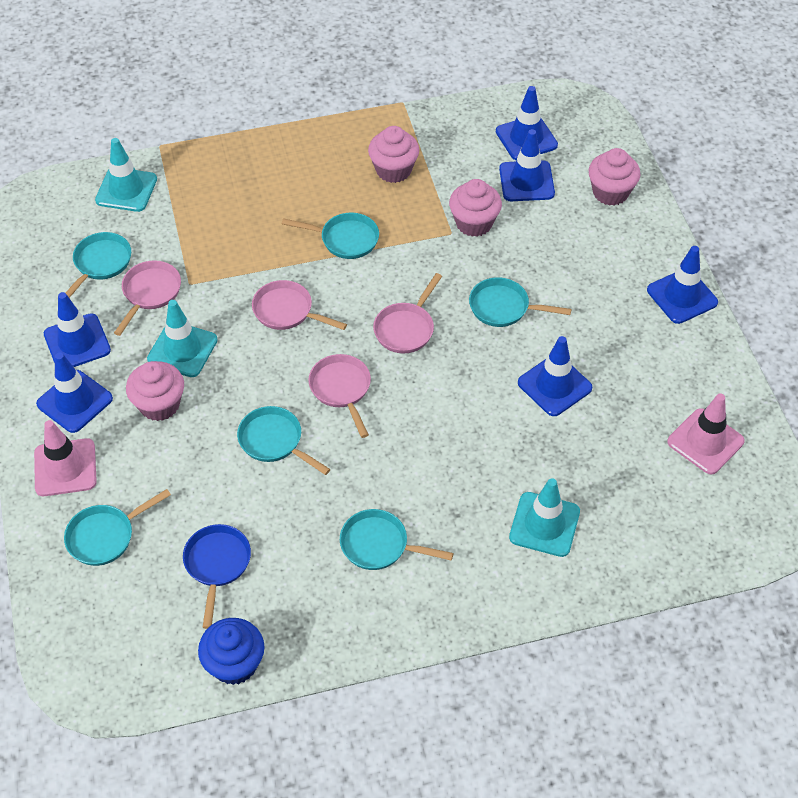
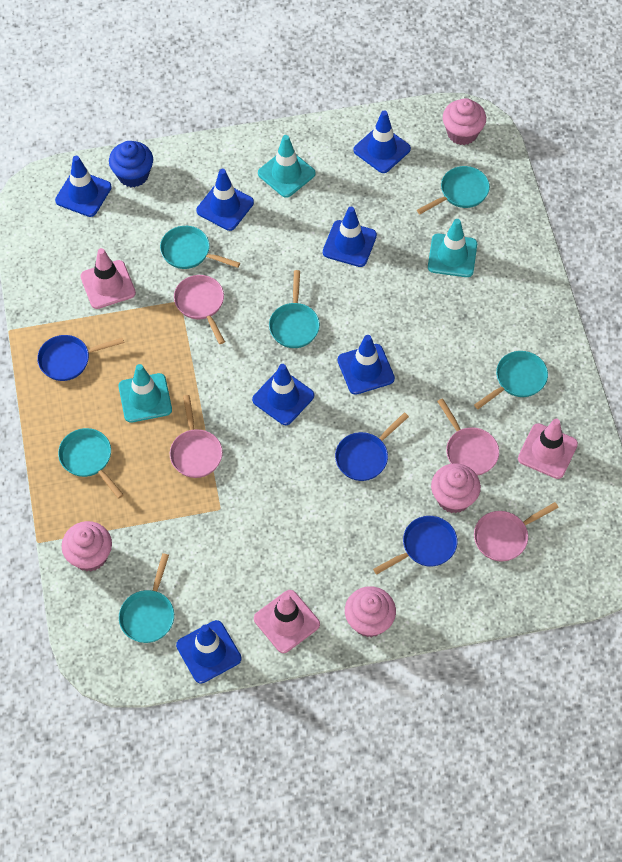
blue pan: [183,524,251,629] = 1 -> [37,335,124,381] [335,412,409,481] [373,516,457,574] = 3
blue traffic cone: [36,352,113,433] [44,292,111,367] [496,86,558,160] [499,129,555,201] [518,336,592,416] [647,246,718,324] = 6 -> [55,156,112,217] [176,620,241,684] [196,169,254,231] [252,364,314,425] [323,207,377,267] [337,335,395,395] [353,110,411,173] = 7
pink traffic cone: [34,420,97,496] [667,394,745,474] = 2 -> [80,248,136,309] [254,590,320,653] [518,419,578,479] = 3

